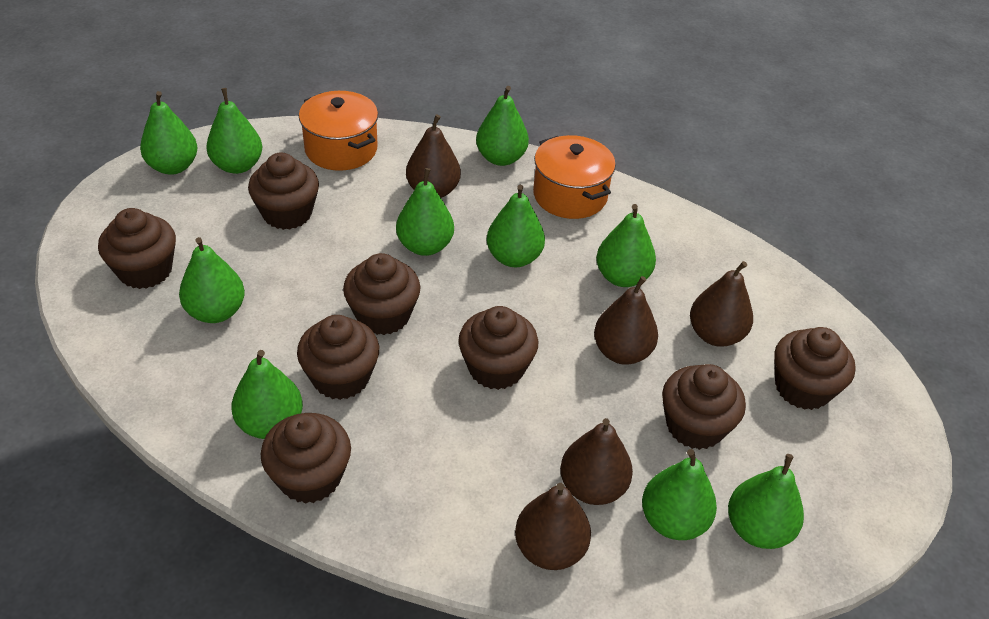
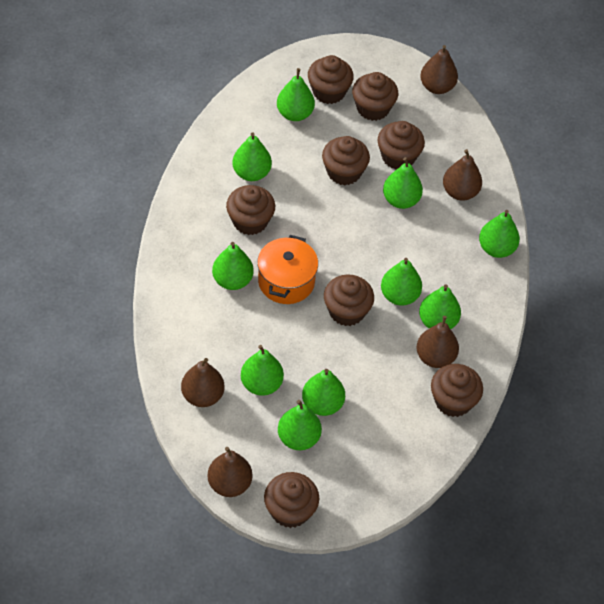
orange pot: [299,91,378,171] [533,135,616,219] = 2 -> [257,235,318,304] = 1

